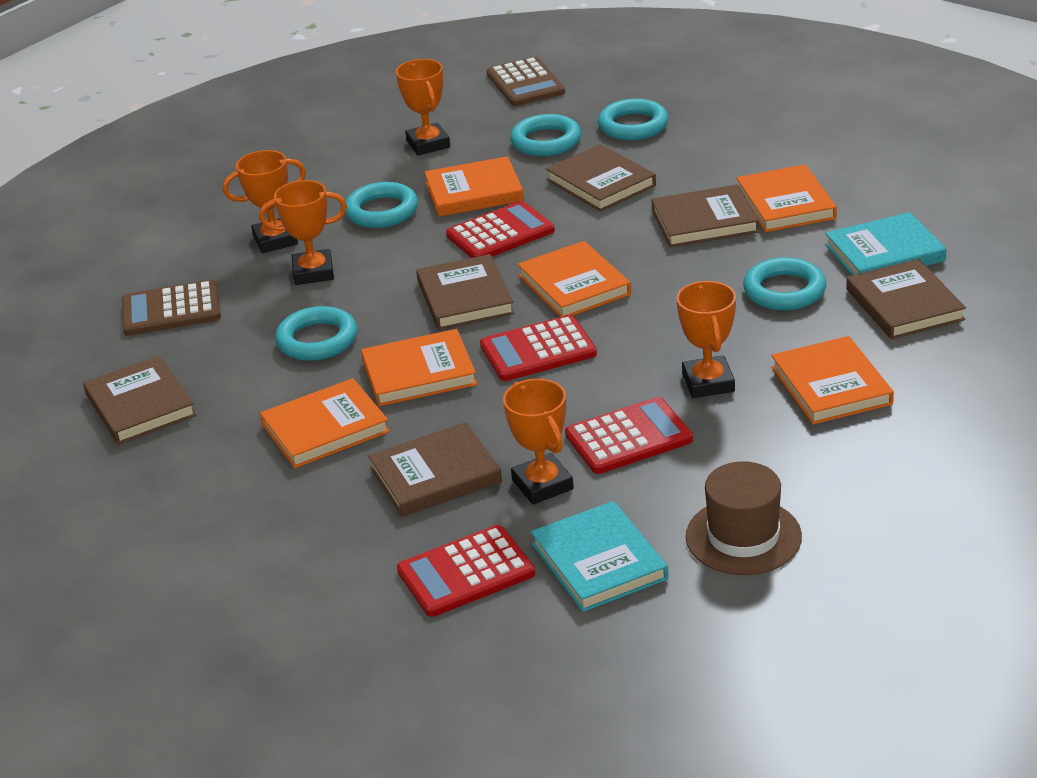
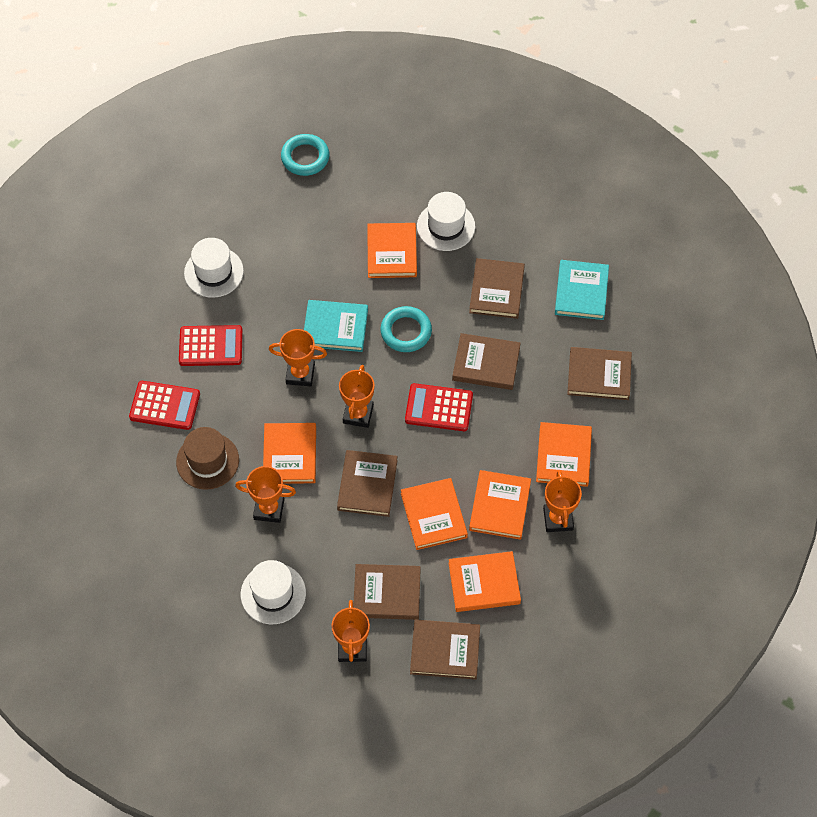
brown calculator: [122,280,221,336] [487,57,565,106] = 2 -> none = 0
red calculator: [397,525,535,617] [446,201,555,258] [480,315,597,381] [565,397,693,474] = 4 -> [129,381,200,430] [179,325,243,366] [405,383,473,431] = 3
turquoise ring: [275,306,357,361] [345,182,418,228] [510,114,581,156] [598,99,669,140] [743,257,826,310] = 5 -> [281,134,329,176] [380,306,432,352] = 2
white hat: none = 0 -> [184,238,244,298] [241,560,306,624] [417,192,475,251] = 3

